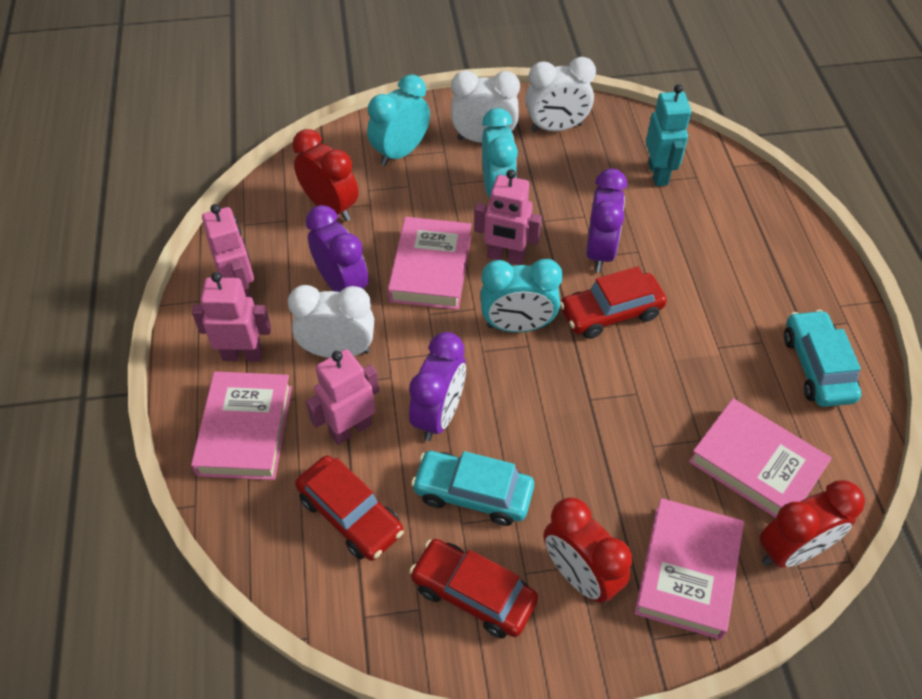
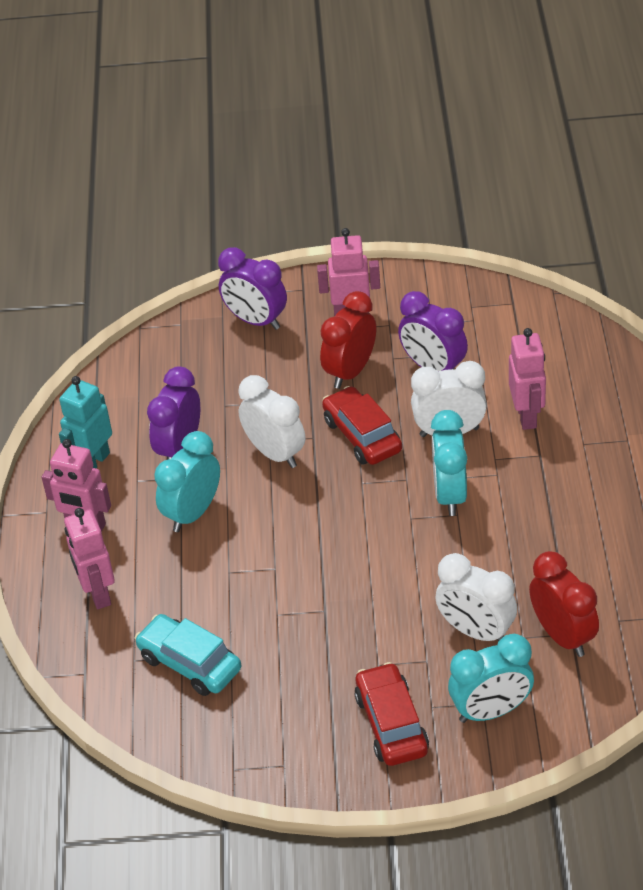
pink book: [191,372,292,480] [388,217,472,310] [634,498,744,640] [689,398,832,518] = 4 -> none = 0
red car: [295,455,404,561] [409,539,538,638] [560,266,667,339] = 3 -> [322,386,402,465] [354,662,429,766] = 2
red clock: [292,129,359,221] [543,497,632,603] [760,480,865,568] = 3 -> [320,291,376,389] [529,551,599,657] = 2
turquoise car: [411,451,534,526] [784,310,861,407] = 2 -> [135,614,241,696] = 1

